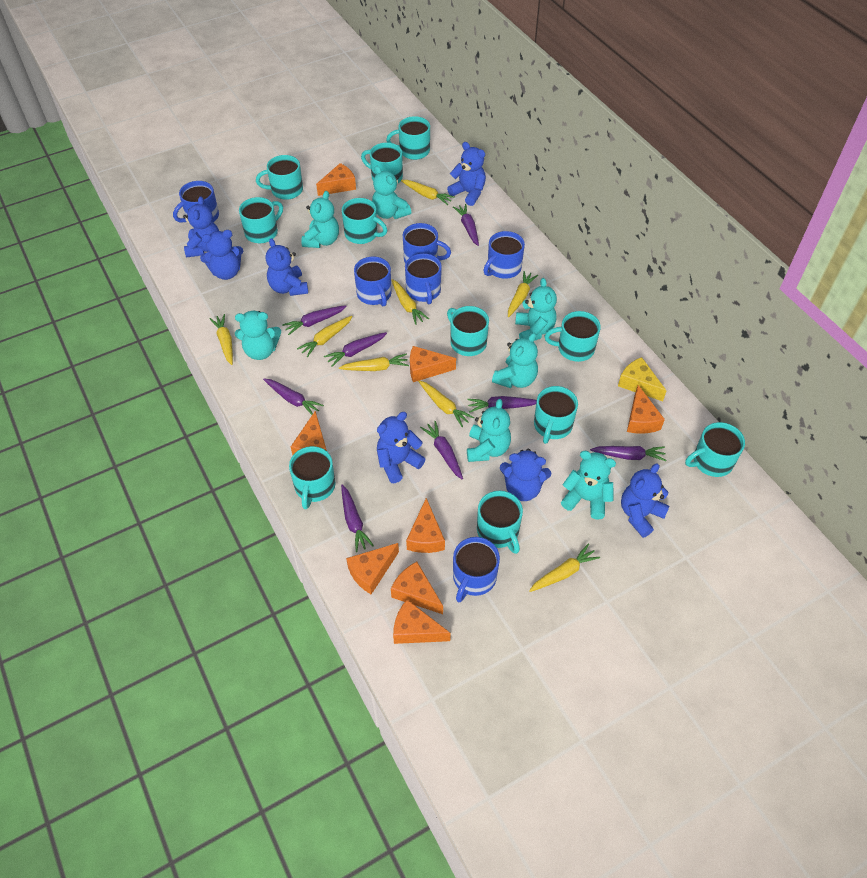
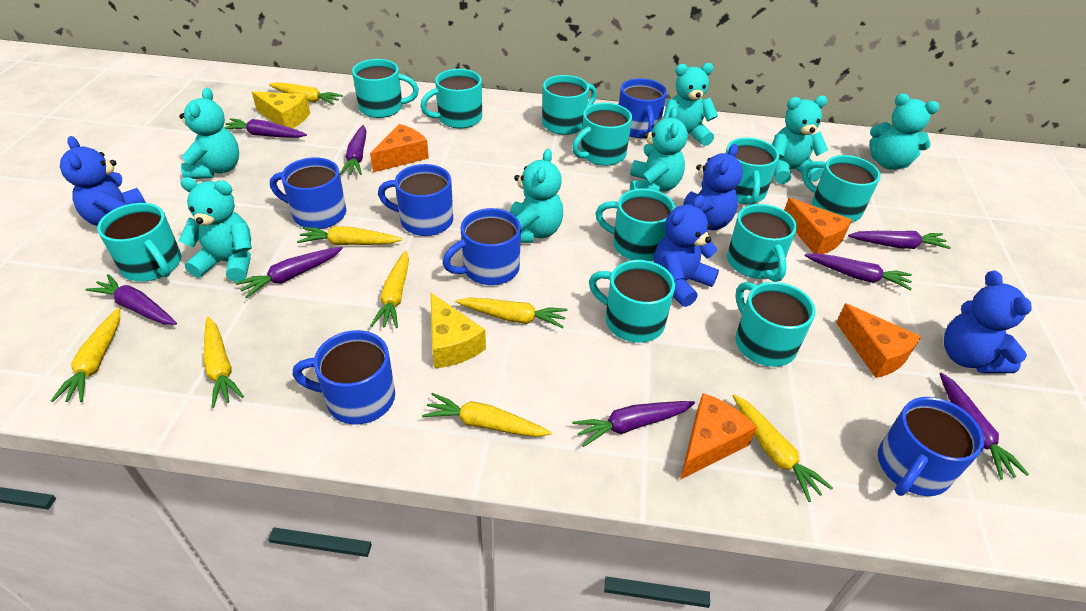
blue teddy bear: [183,196,219,257] [200,230,243,280] [266,238,308,296] [377,412,425,483] [447,142,486,206] [500,449,551,501] [621,464,670,538] = 7 -> [60,136,146,226] [654,195,719,307] [683,144,743,230] [944,270,1032,373] = 4
orange cheese: [291,411,327,455] [316,163,356,196] [346,543,399,594] [391,562,443,614] [393,600,451,644] [406,498,445,553] [410,346,456,382] [627,385,665,434] = 8 -> [370,124,429,172] [680,393,757,480] [784,198,852,254] [836,303,921,378] = 4
yellow cheese: [618,357,667,401] = 1 -> [252,91,310,128] [430,292,486,369] = 2

